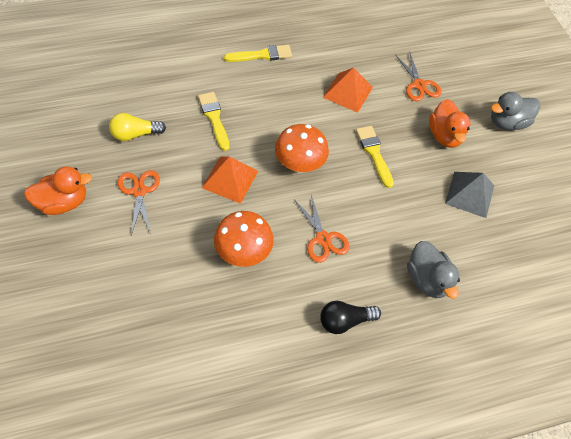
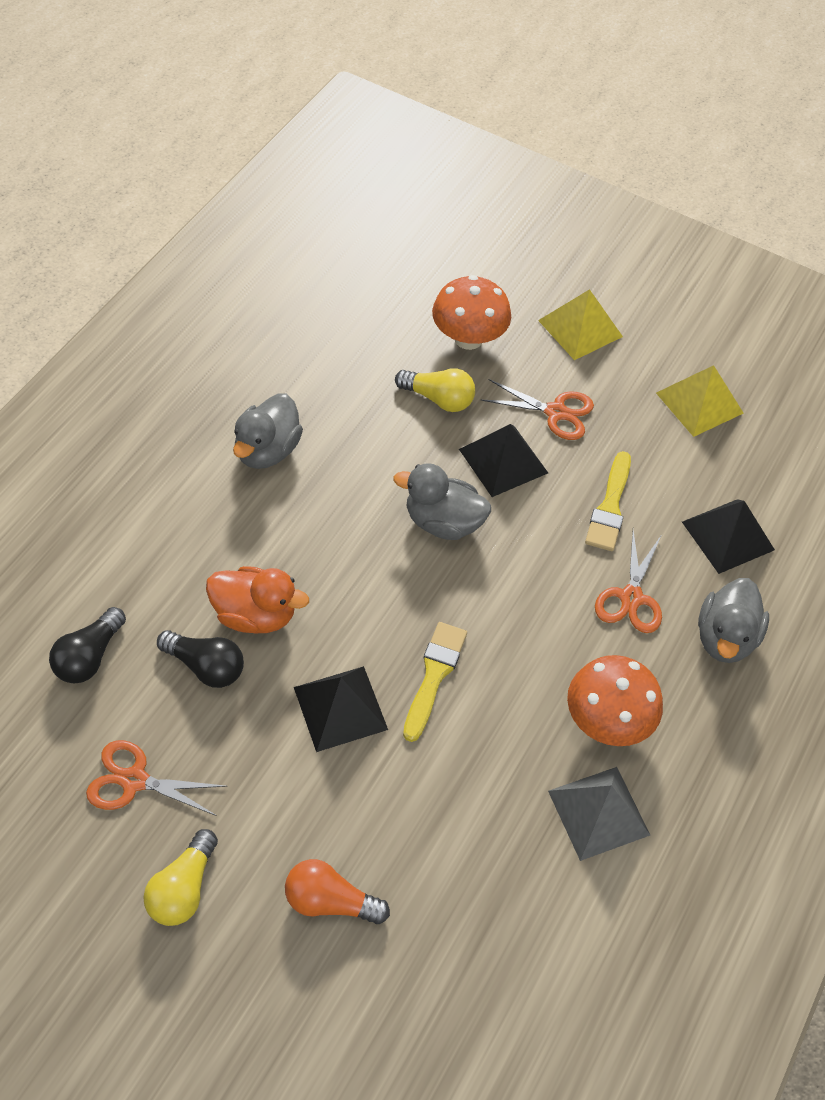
black light bulb: [320,301,381,334] = 1 -> [49,607,126,684] [157,630,244,688] = 2
black pyramid: none = 0 -> [294,666,388,752] [459,424,548,497] [682,499,775,574] = 3
grey duck: [407,241,460,299] [491,92,540,130] = 2 -> [233,394,303,469] [393,463,491,540] [698,578,769,663] = 3
orange duck: [24,166,92,215] [429,99,471,148] = 2 -> [206,566,309,633] = 1
orange light bulb: none = 0 -> [285,859,390,924] = 1
orange pyramid: [202,156,258,204] [323,67,373,113] = 2 -> none = 0
yellow brush: [198,92,229,151] [224,45,292,62] [356,126,394,188] = 3 -> [403,622,467,742] [585,451,631,551] = 2
yellow light bulb: [109,113,166,141] = 1 -> [143,829,218,926] [395,368,475,412] = 2
yellow pyramid: none = 0 -> [538,289,623,360] [656,365,744,437] = 2

